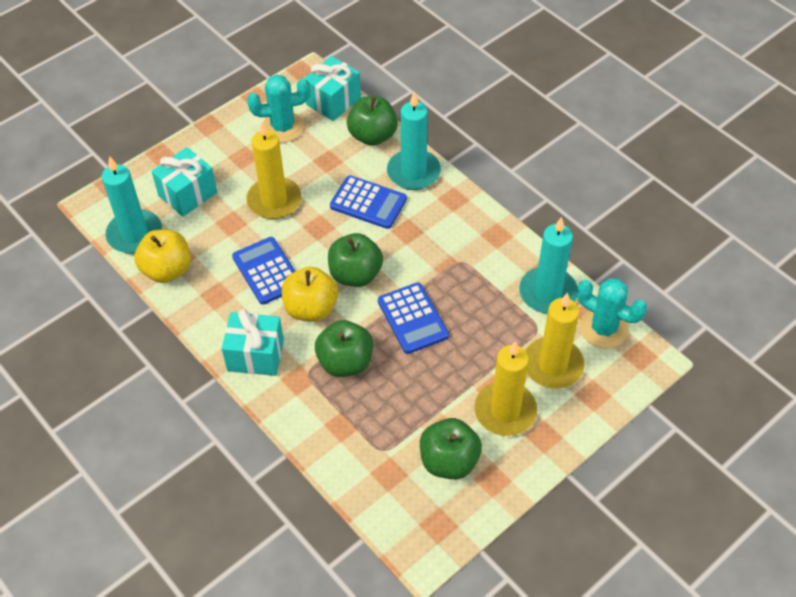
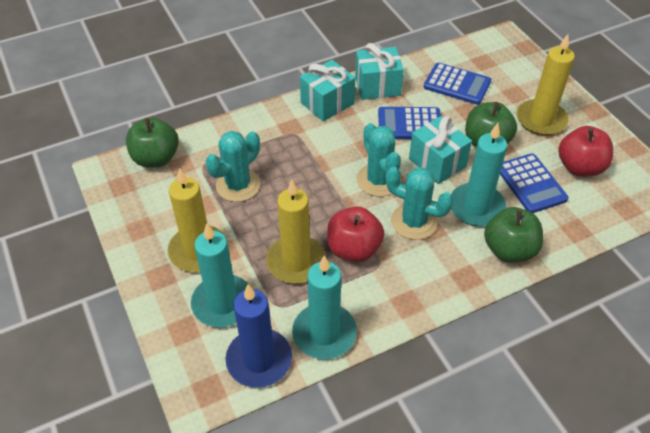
blue candle: none = 0 -> [225,285,292,388] = 1
green apple: [315,320,373,377] [328,233,383,287] [347,96,398,146] [420,418,482,479] = 4 -> [126,117,179,168] [465,102,517,147] [484,207,543,263] = 3
red apple: none = 0 -> [327,206,384,262] [558,126,613,177] = 2
turquoise cactus: [247,75,310,143] [577,278,647,349] = 2 -> [205,131,261,202] [357,123,401,197] [385,167,454,240] = 3
yellow apple: [134,230,191,283] [282,267,338,322] = 2 -> none = 0

